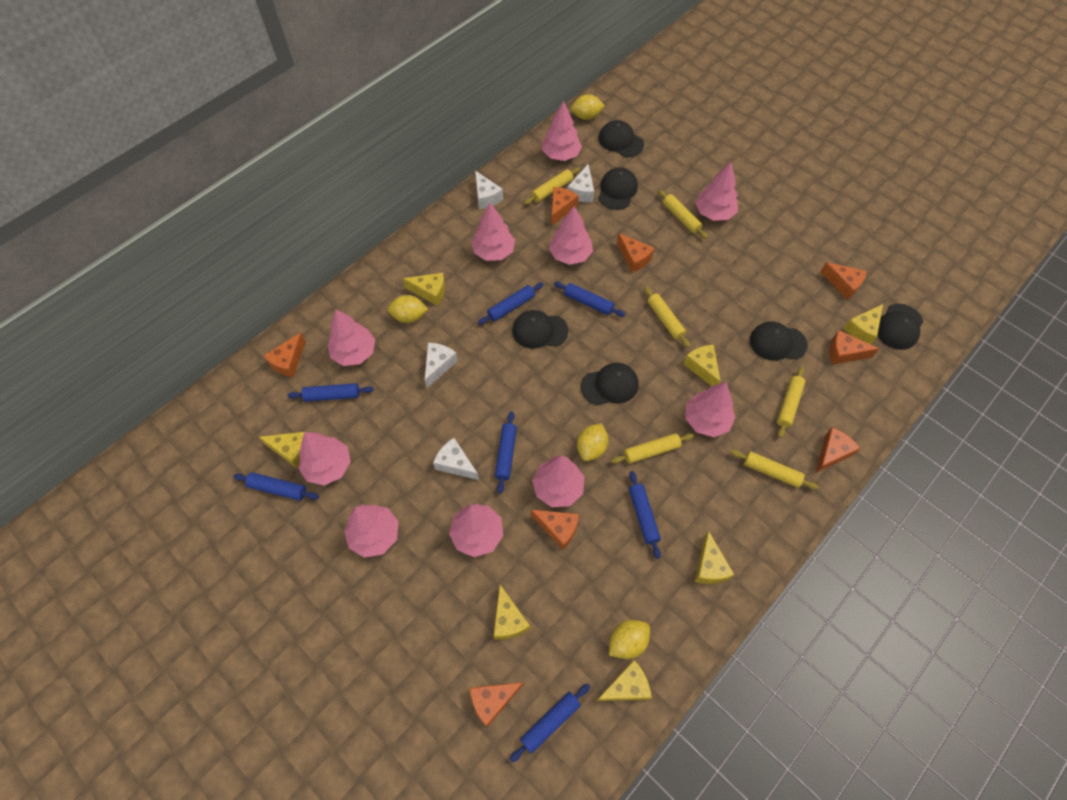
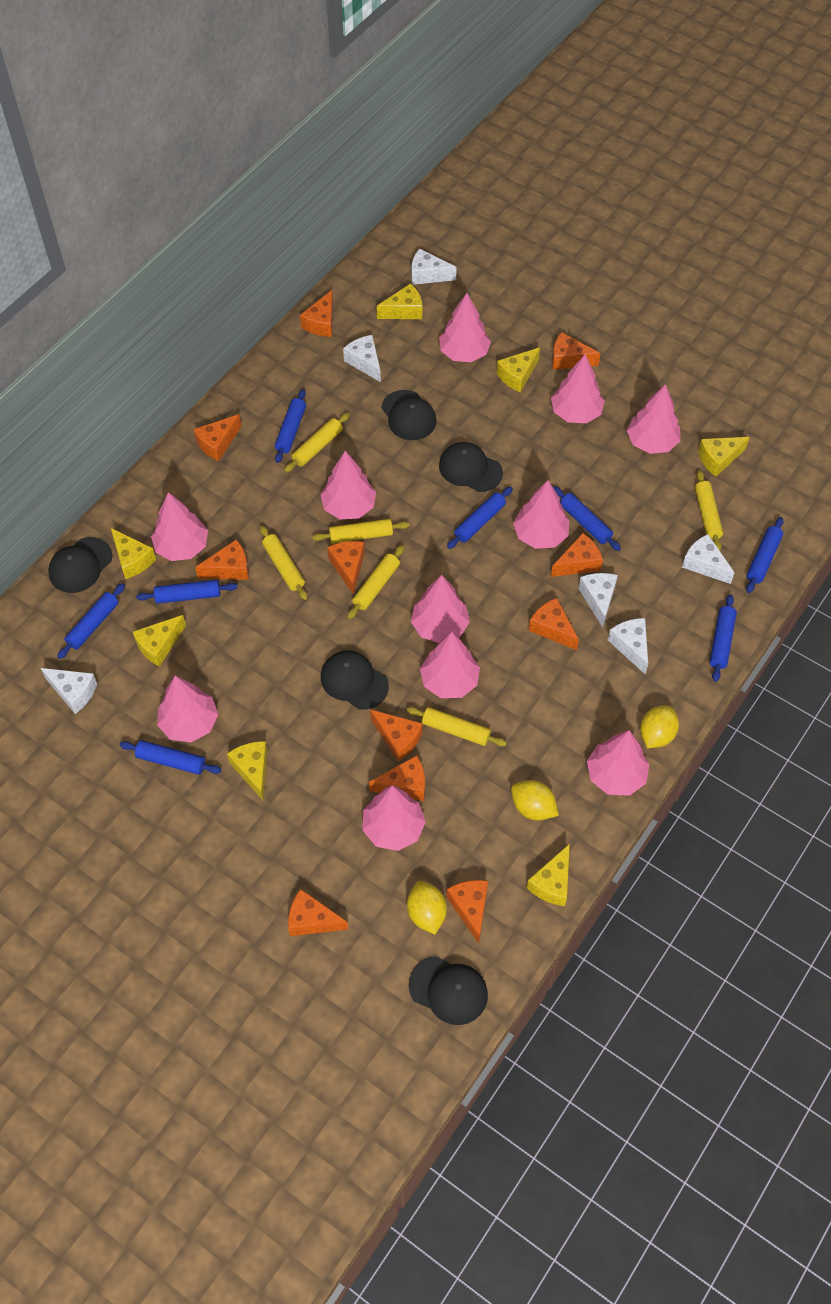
black cap: [512,310,568,349] [581,363,639,405] [598,167,638,210] [599,120,644,157] [750,322,808,361] [877,304,923,350] = 6 -> [48,537,112,593] [321,651,389,710] [381,390,437,440] [409,956,488,1025] [439,442,503,492] = 5
blue rolling pin: [233,472,319,501] [287,383,374,402] [478,282,544,325] [495,411,517,494] [510,684,590,762] [554,282,625,317] [629,471,661,559] = 7 -> [57,583,125,659] [119,740,221,775] [136,580,237,604] [275,389,306,463] [447,487,513,549] [553,486,621,551] [710,594,737,682] [746,517,784,593] = 8
orange cheese: [264,333,306,378] [470,682,524,727] [531,510,579,550] [551,187,579,226] [617,233,654,273] [816,427,860,473] [820,262,867,300] [829,330,879,365] = 8 -> [194,414,241,461] [195,540,249,580] [288,889,348,936] [300,290,333,337] [327,541,365,595] [369,755,425,801] [370,709,423,761] [446,880,488,944] [529,598,579,650] [551,533,603,577] [552,332,601,370] = 11
pink tree: [298,432,351,485] [327,309,375,366] [344,504,399,558] [449,504,503,557] [471,202,515,261] [532,455,584,507] [542,101,582,161] [549,206,593,265] [685,382,735,437] [695,162,738,221] = 10 -> [151,492,208,561] [157,676,218,742] [320,451,376,519] [362,785,426,851] [411,575,470,643] [420,632,480,698] [439,293,491,362] [513,480,569,549] [551,354,604,423] [587,730,649,796] [627,384,681,454] = 11
white cheese: [425,343,458,388] [433,438,479,480] [475,171,503,209] [567,164,594,202] = 4 -> [41,668,97,714] [343,335,381,382] [412,249,457,285] [578,573,618,628] [608,618,648,674] [682,534,735,584] = 6
yellow lemon: [388,295,428,323] [571,94,605,120] [577,423,609,461] [609,620,650,659] = 4 -> [407,881,447,935] [511,780,559,821] [640,705,679,748] = 3

